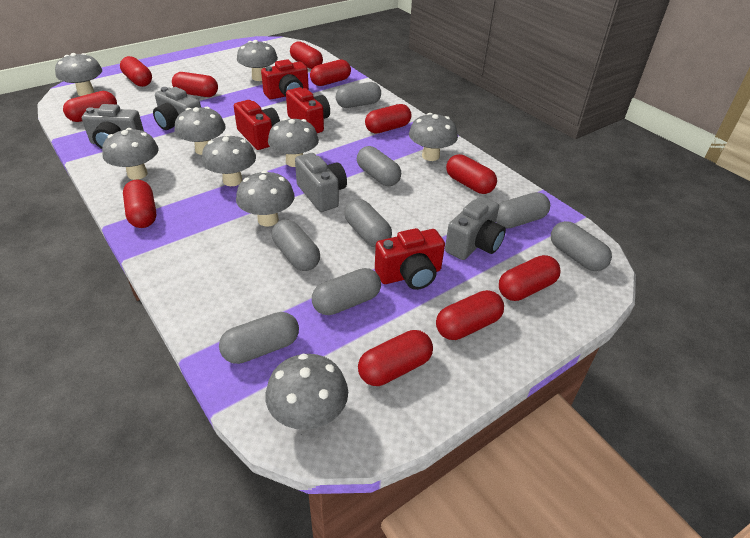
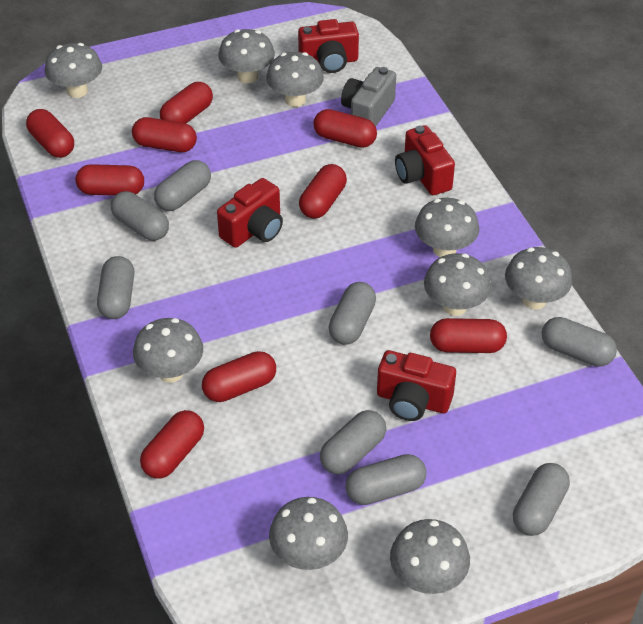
grey camera: [82,104,144,149] [153,87,201,130] [295,153,347,212] [445,196,506,260] = 4 -> [341,67,396,127] = 1
red capsule: [63,91,117,122] [120,56,152,87] [123,180,156,228] [172,72,218,97] [290,41,323,69] [310,59,351,86] [358,330,433,386] [365,104,411,133] [436,290,504,340] [446,154,497,194] [499,255,561,301] = 11 -> [26,109,74,158] [76,164,144,196] [132,117,197,152] [140,410,204,479] [160,82,213,124] [202,351,276,402] [299,164,347,219] [313,109,377,148] [430,318,507,353] = 9

